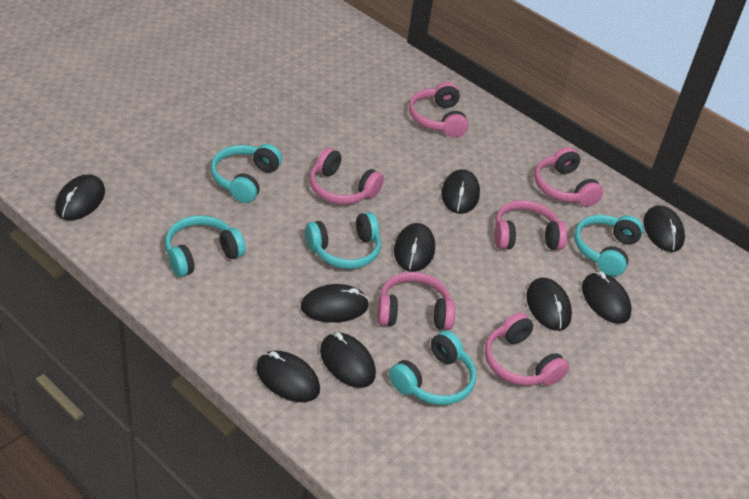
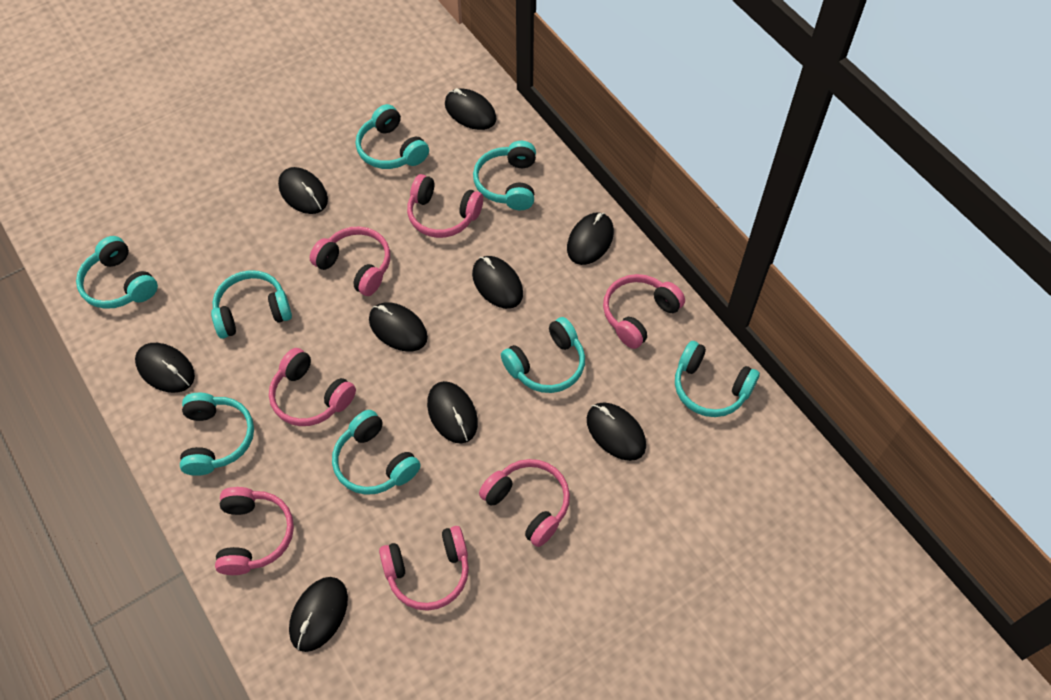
pink headphones: [310,147,384,204] [377,272,455,330] [409,82,468,138] [485,313,569,386] [494,200,567,250] [534,147,603,207] = 6 -> [215,487,294,575] [269,348,356,426] [310,226,390,296] [379,526,469,611] [407,174,483,238] [479,459,570,547] [603,274,685,349] = 7
turquoise headphones: [165,215,246,277] [211,144,282,203] [305,212,381,269] [389,330,476,405] [574,215,644,276] = 5 -> [76,236,158,309] [180,393,254,476] [211,270,292,339] [332,410,421,495] [356,104,429,169] [473,141,536,210] [501,317,585,393] [675,341,760,417] = 8

